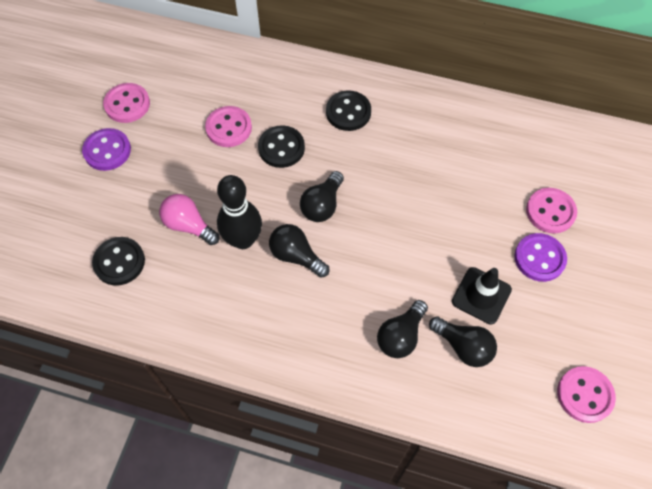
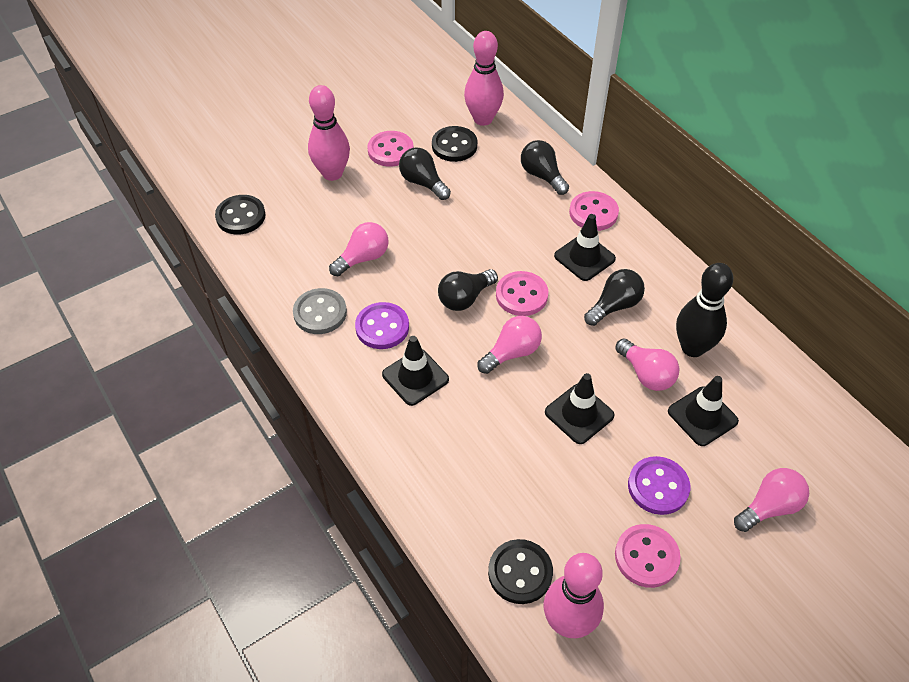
black traffic cone: [452,267,512,325] = 1 -> [382,336,449,406] [545,373,615,444] [554,214,616,281] [668,376,739,446] = 4
grey button: none = 0 -> [293,288,347,334] = 1
pink bowling pin: none = 0 -> [308,85,350,181] [464,31,504,126] [544,553,604,638] = 3
pink light bulb: [159,194,219,245] = 1 -> [329,222,388,276] [477,316,542,374] [615,338,679,391] [734,468,809,532] = 4

